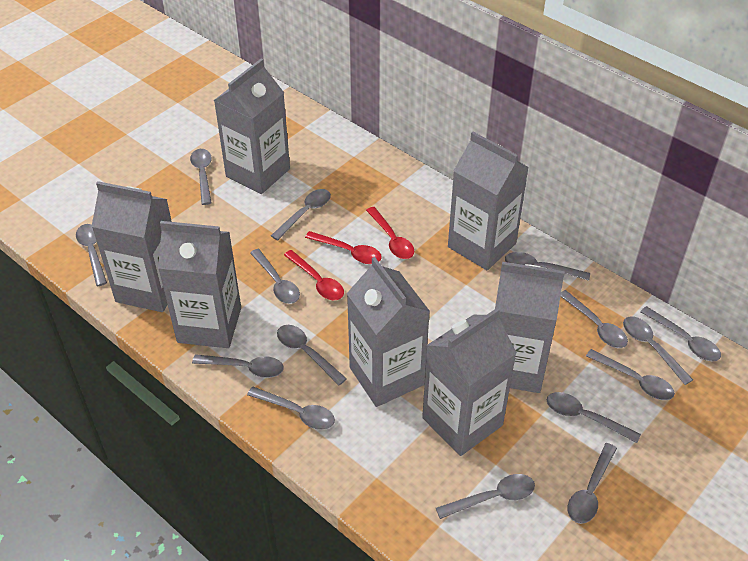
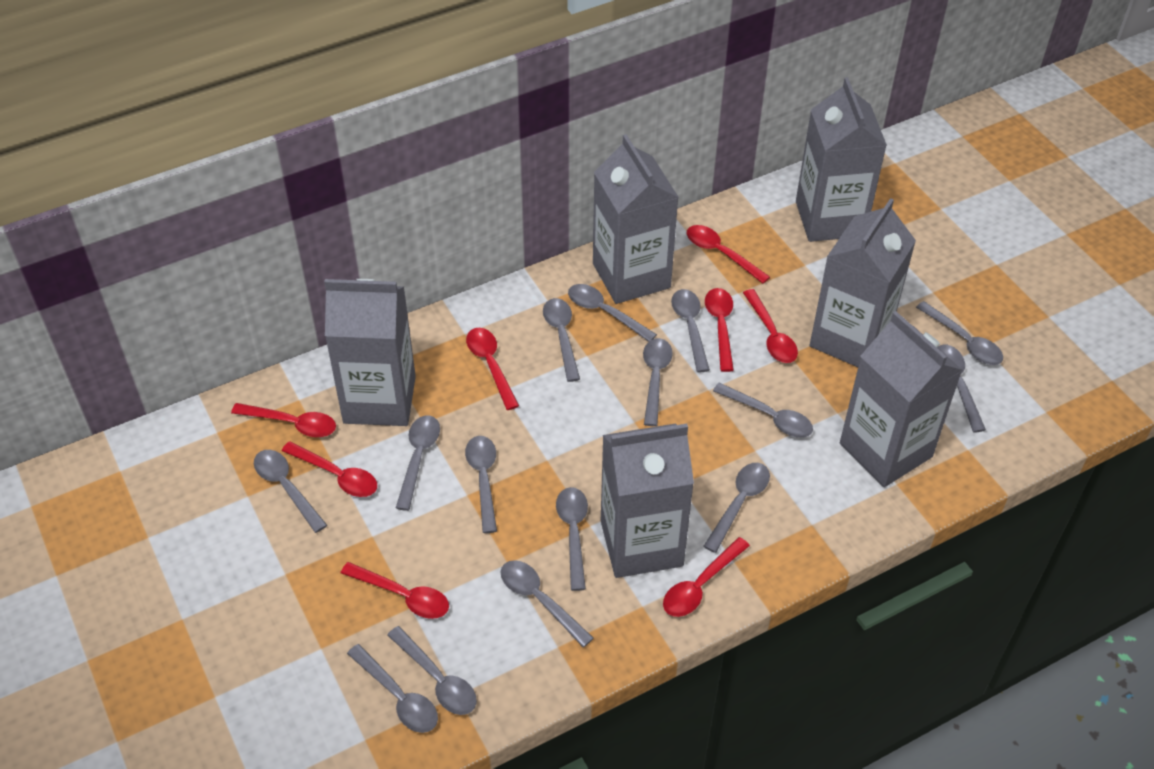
grey carton: [92,181,172,312] [158,221,241,348] [214,59,290,194] [347,257,430,407] [422,308,517,456] [448,132,529,270] [495,262,565,393] = 7 -> [324,279,416,426] [593,134,679,304] [601,424,694,578] [796,77,887,242] [810,198,916,367] [840,311,962,487] = 6
red spoon: [284,250,344,300] [305,231,382,264] [366,207,414,259] = 3 -> [231,403,336,437] [282,441,377,497] [341,562,449,619] [466,328,519,410] [663,537,750,617] [686,225,770,284] [705,288,734,372] [743,289,798,363] = 8

